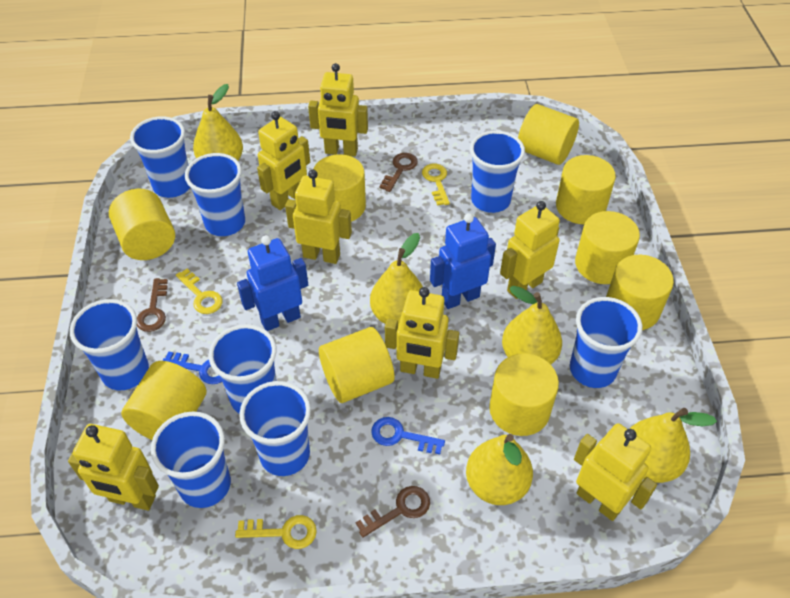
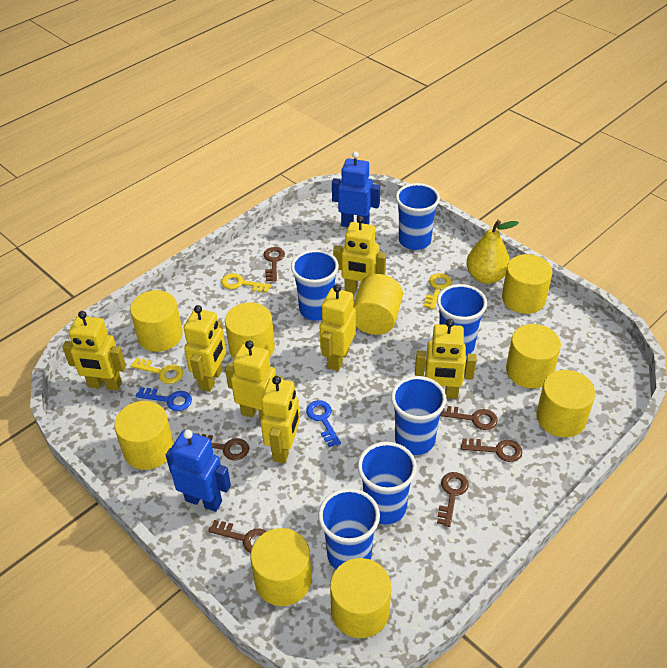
blue cup: [70,299,149,390] [130,116,190,198] [151,411,231,508] [185,153,245,236] [209,324,277,413] [239,381,311,476] [470,131,525,213] [570,297,642,388] = 8 -> [291,250,339,321] [318,488,380,569] [358,442,417,525] [391,376,447,455] [396,183,440,250] [437,284,487,356] = 6
brown key: [137,278,168,332] [356,486,430,538] [380,153,418,192] = 3 -> [195,433,249,461] [208,520,267,553] [264,247,285,282] [437,472,469,527] [440,406,498,430] [461,438,522,462] = 6
yellow pear: [193,84,243,161] [370,233,423,325] [466,434,533,505] [502,286,562,364] [630,408,717,483] = 5 -> [466,220,519,284] = 1

